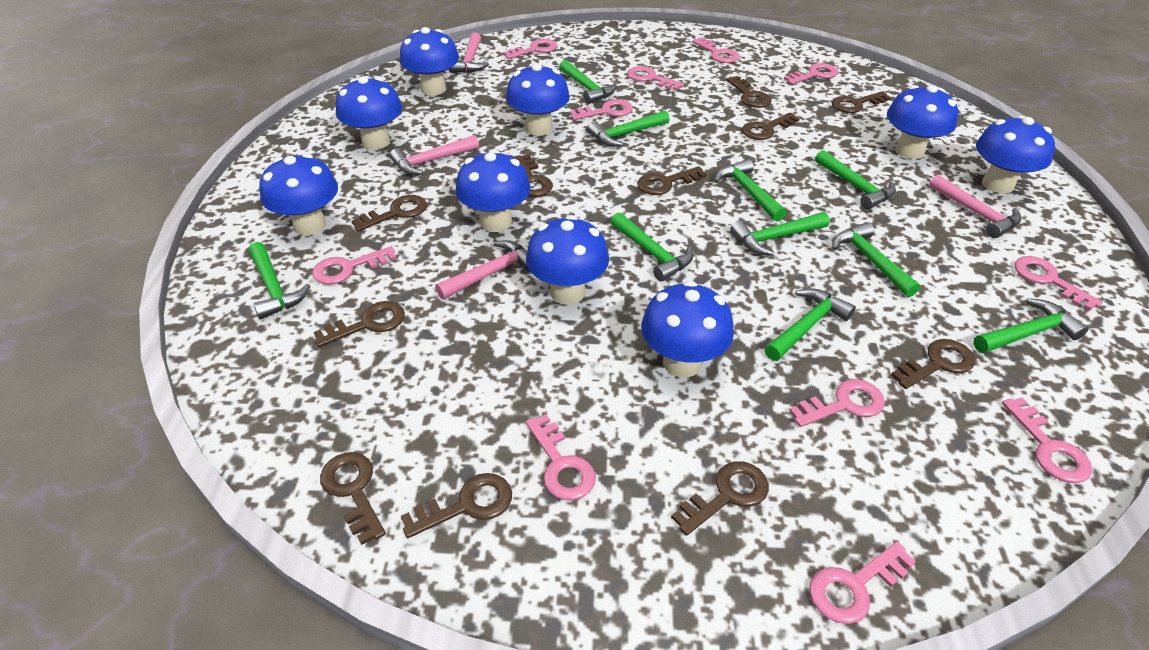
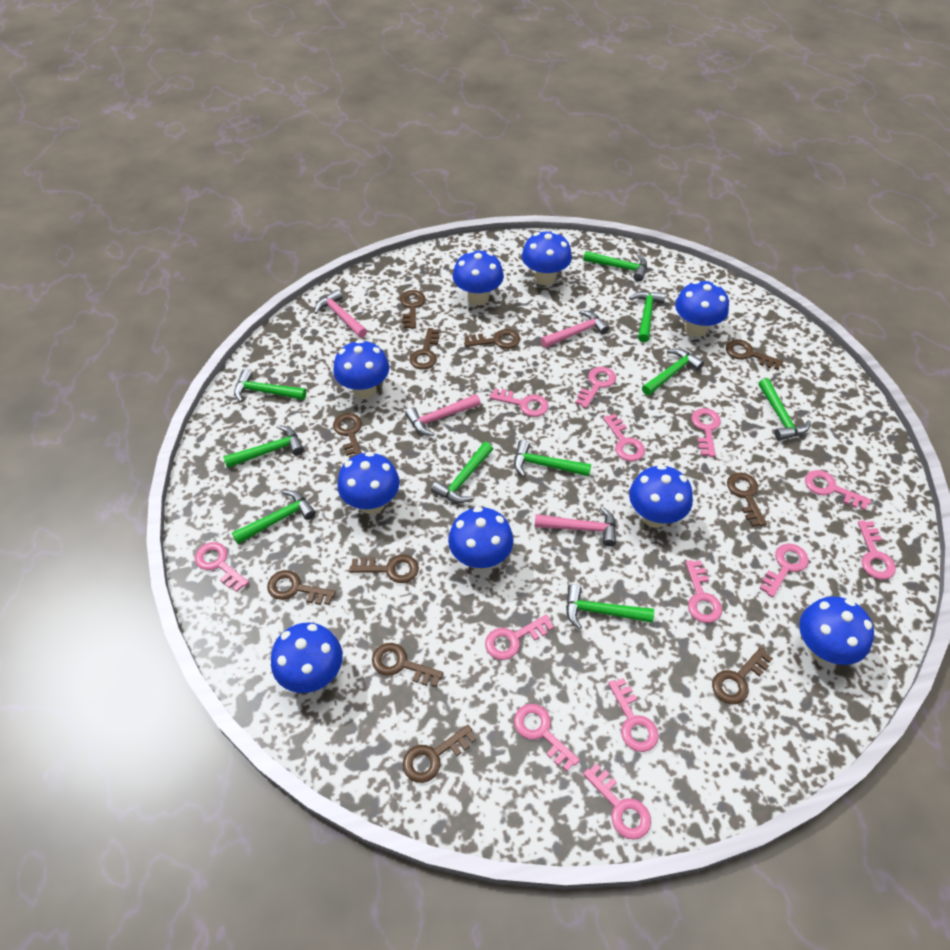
pink key: [312,246,397,285] [503,39,557,59] [526,414,596,500] [570,99,633,120] [627,66,684,91] [692,37,739,63] [784,63,838,85] [789,379,885,427] [809,542,916,624] [1002,397,1092,483] [1015,256,1103,311] = 11 -> [195,542,249,592] [485,614,554,660] [490,388,549,417] [514,704,580,771] [575,367,616,408] [583,763,651,840] [603,414,645,462] [608,678,659,752] [686,560,722,623] [691,408,721,457] [760,544,809,597] [805,470,871,510] [858,520,896,580] = 13

